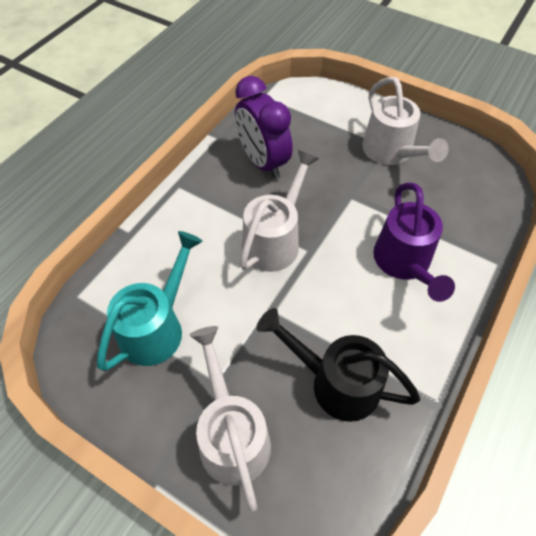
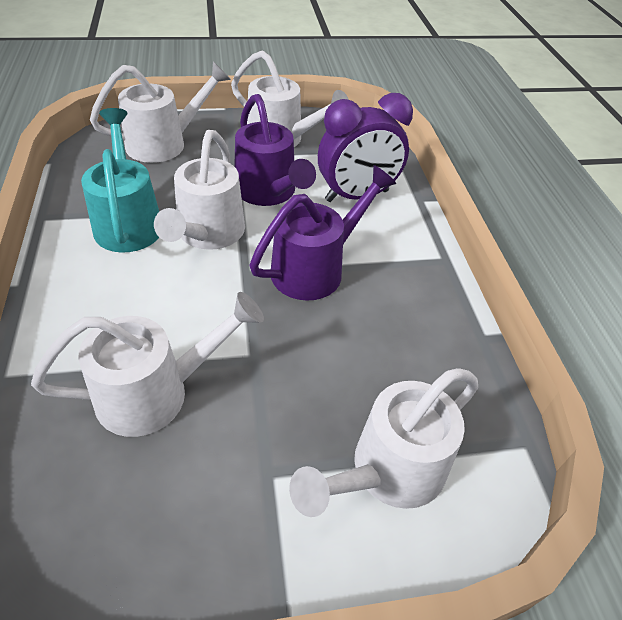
black watering can: [257,308,420,422] = 1 -> none = 0
purple watering can: [373,182,455,302] = 1 -> [234,94,316,206] [249,165,396,301] = 2
white watering can: [190,326,271,512] [240,150,319,272] [362,77,449,165] = 3 -> [31,292,264,437] [90,61,231,163] [154,130,245,250] [231,50,349,147] [289,368,478,517] = 5

